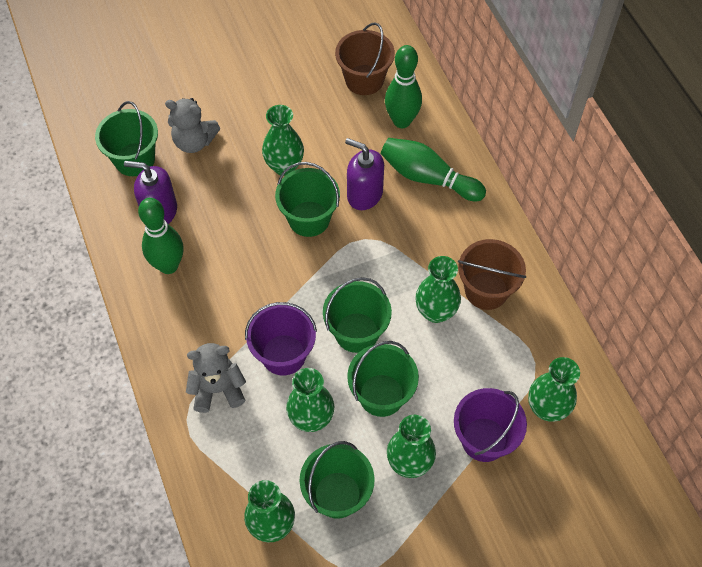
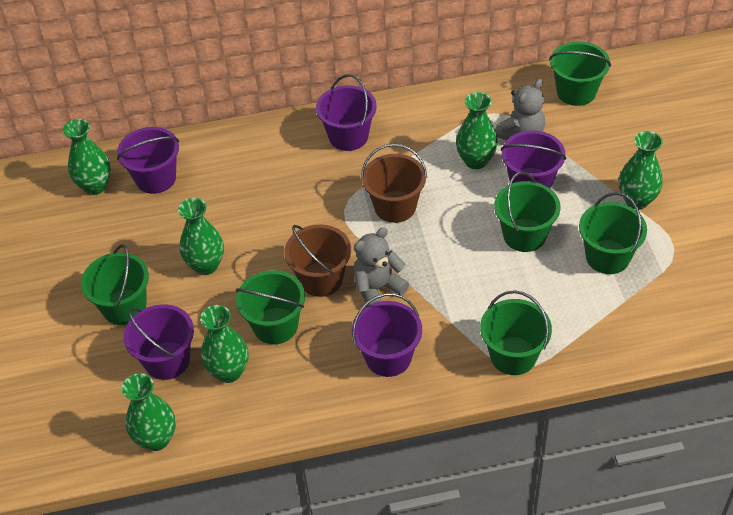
green bowling pin: [138,198,183,274] [381,138,486,201] [385,45,422,128] = 3 -> none = 0
green bucket: [95,101,158,176] [275,162,340,237] [300,441,375,519] [323,277,392,353] [347,341,419,417] = 5 -> [81,244,149,325] [236,270,305,344] [480,290,552,375] [494,172,561,252] [549,41,611,106] [579,192,647,274] = 6
purple bucket: [245,302,317,375] [454,388,527,462] = 2 -> [117,127,179,194] [124,304,194,380] [316,74,377,151] [352,293,422,377] [501,130,566,189] = 5
purple soap dispenser: [124,161,177,224] [345,138,384,210] = 2 -> none = 0

